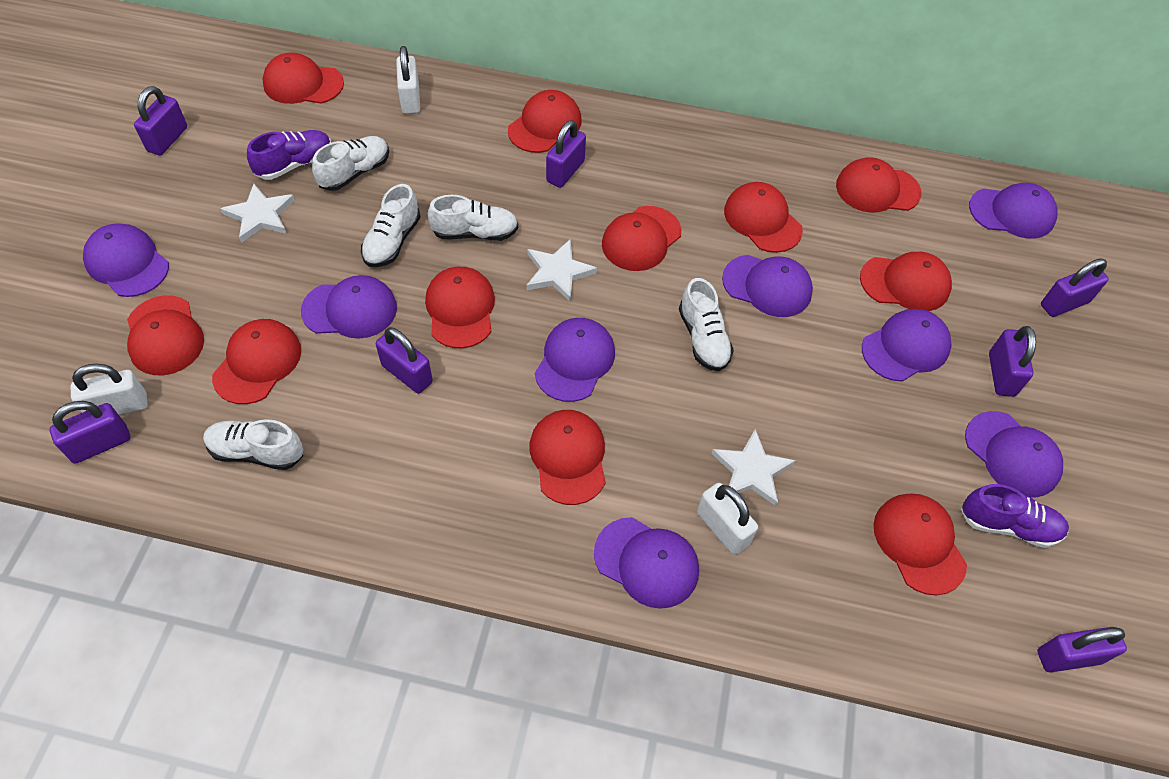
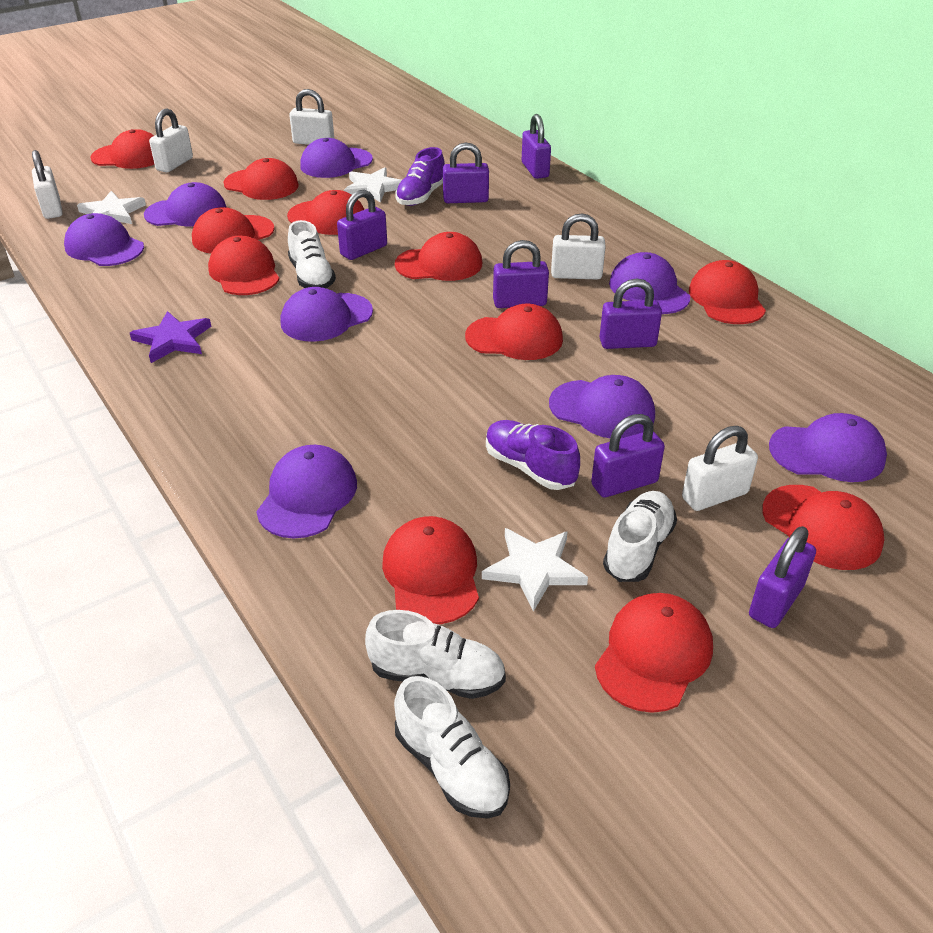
purple star: none = 0 -> [130,311,211,363] = 1
white padlock: [71,364,147,415] [396,46,420,114] [697,483,758,555] = 3 -> [32,150,63,219] [149,108,193,172] [289,89,334,145] [551,213,606,279] [682,426,758,511] = 5
white shoe: [203,419,303,470] [312,136,389,191] [361,184,420,267] [428,195,518,241] [679,278,734,371] = 5 -> [288,220,336,288] [365,610,506,699] [394,676,510,819] [603,491,677,582] = 4

